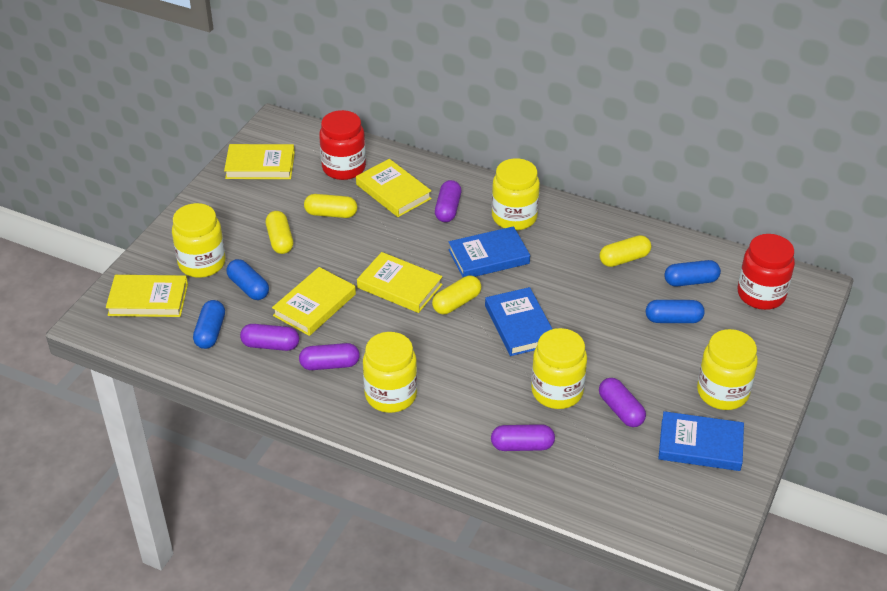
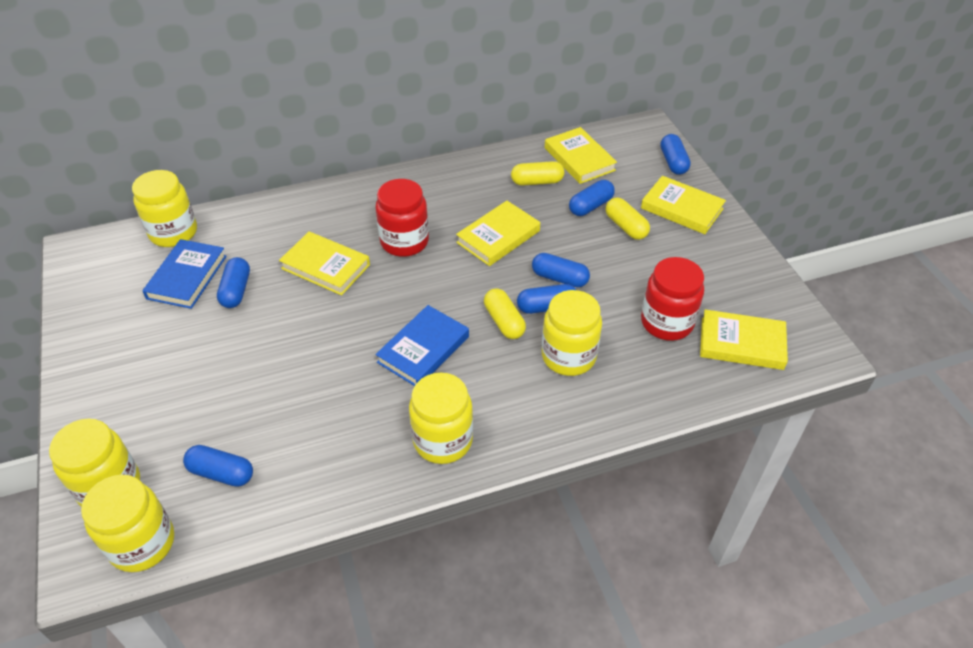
blue book: [448,226,530,277] [485,287,552,356] [658,411,744,471] = 3 -> [142,239,227,309] [375,305,469,386] = 2
blue capsule: [193,300,225,349] [226,259,269,300] [646,300,704,323] [664,260,721,286] = 4 -> [183,445,253,487] [217,257,250,308] [517,284,576,314] [532,253,590,287] [569,180,615,216] [660,134,691,175] = 6
purple capsule: [240,324,299,351] [299,343,360,370] [435,180,461,222] [491,424,555,451] [599,378,646,427] = 5 -> none = 0
yellow capsule: [266,211,293,254] [304,194,357,218] [432,276,481,314] [600,235,651,267] = 4 -> [484,288,526,339] [511,161,564,186] [606,197,650,240] = 3

